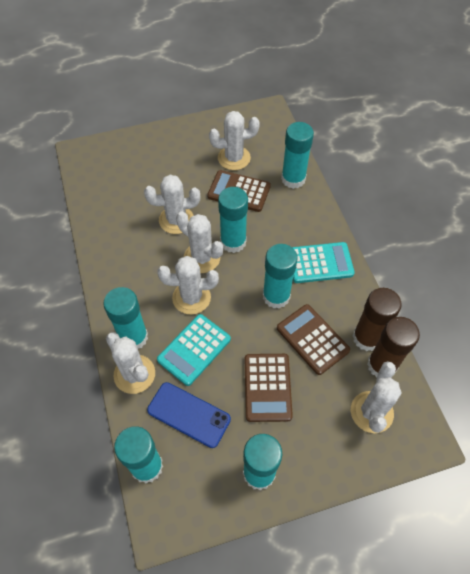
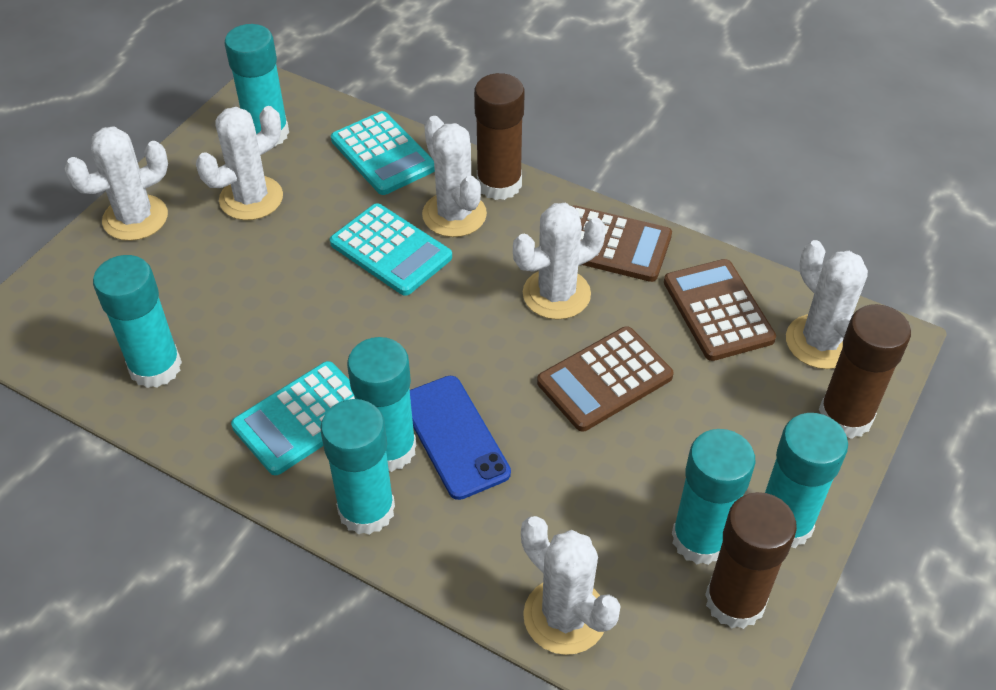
brown glue stick: [353,288,401,351] [367,317,420,378] = 2 -> [474,73,525,200] [705,492,797,629] [819,304,911,439] = 3
turquoise calculator: [157,314,231,386] [292,242,355,283] = 2 -> [231,361,355,475] [330,203,452,296] [331,111,435,195] = 3

